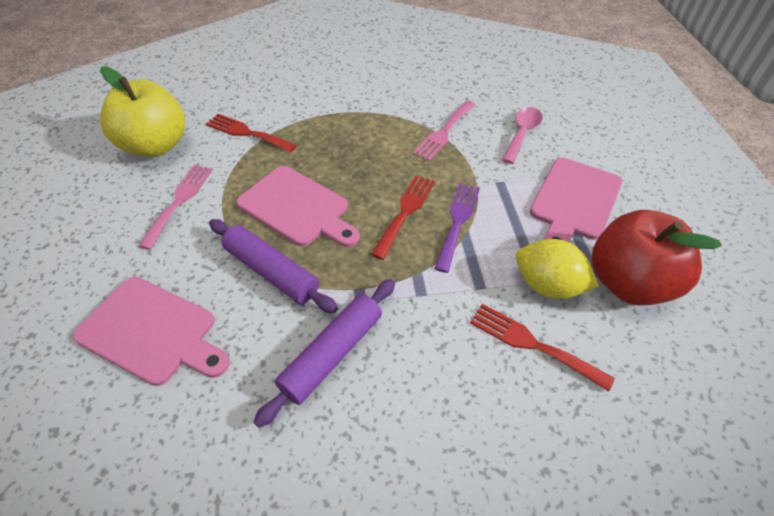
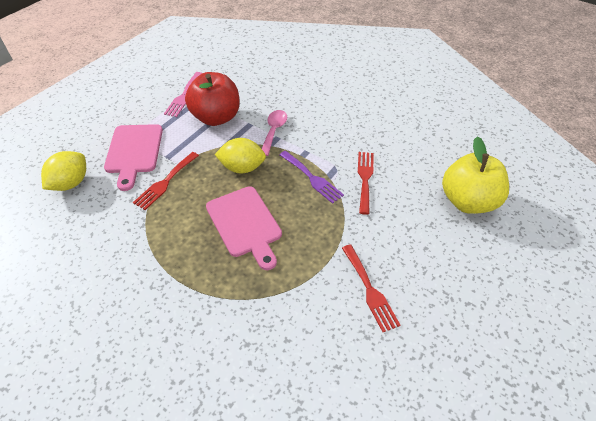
pink cutting board: [73,277,230,386] [236,166,360,247] [530,158,622,242] = 3 -> [104,124,163,191] [206,186,282,270] = 2
pink fork: [138,165,213,250] [412,100,476,161] = 2 -> [164,72,202,117] = 1
purple rolling pin: [209,219,338,313] [253,279,395,428] = 2 -> none = 0
yellow lemon: [516,239,599,299] = 1 -> [41,151,86,191] [214,138,266,174] = 2

